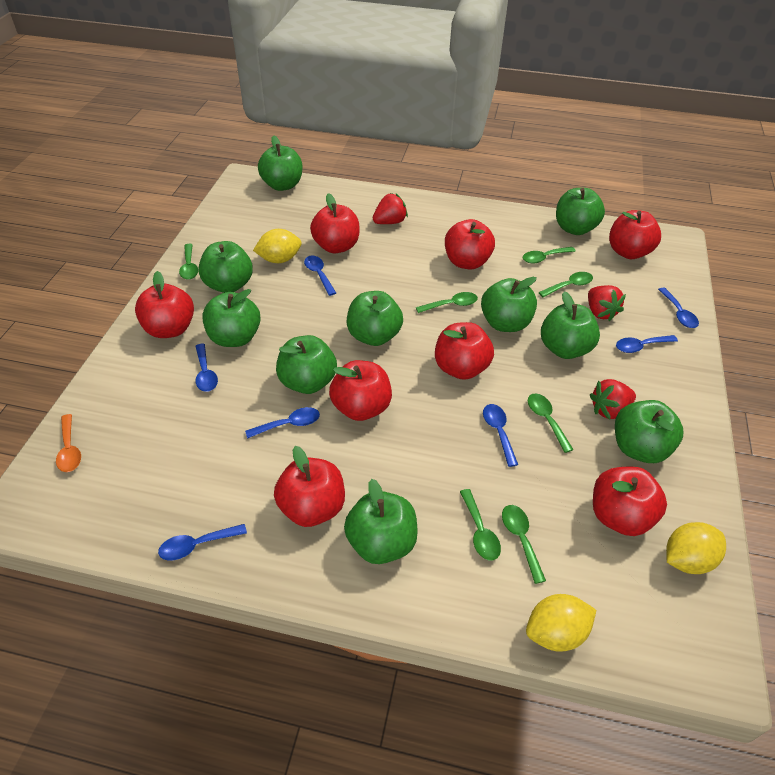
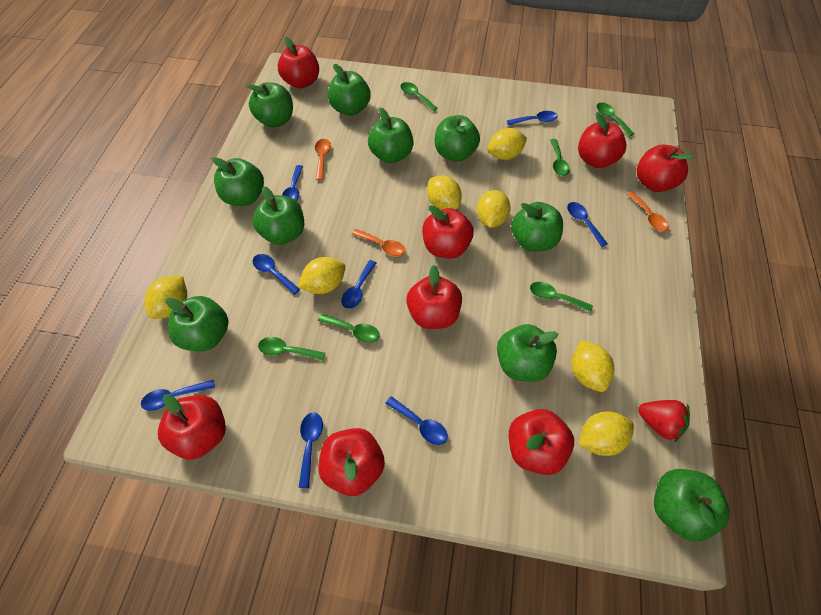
blue spoon: [158,524,247,560] [196,344,218,392] [245,407,320,439] [304,255,336,296] [483,404,518,467] [616,335,678,353] [658,287,699,328] = 7 -> [141,380,215,411] [253,254,300,295] [282,165,303,201] [298,412,323,488] [341,260,376,309] [385,396,448,445] [507,111,558,125] [567,202,608,247] = 8
green spoon: [179,244,198,280] [416,292,478,313] [460,489,501,561] [502,505,546,584] [523,247,576,263] [528,394,574,453] [539,272,593,297] = 7 -> [258,337,325,361] [318,314,380,343] [400,82,438,111] [530,282,593,312] [550,139,570,176] [597,102,634,137] = 6
orange spoon: [56,414,81,472] = 1 -> [315,139,331,180] [352,229,405,257] [627,191,669,232] = 3
red strawberry: [373,193,408,224] [588,285,626,321] [590,379,636,419] = 3 -> [638,400,690,443] = 1
yellow lemon: [253,229,302,263] [526,594,596,652] [666,522,726,574] = 3 -> [145,276,187,319] [298,257,345,294] [427,175,462,210] [477,190,511,228] [488,128,527,160] [572,340,614,392] [579,411,634,456] = 7

